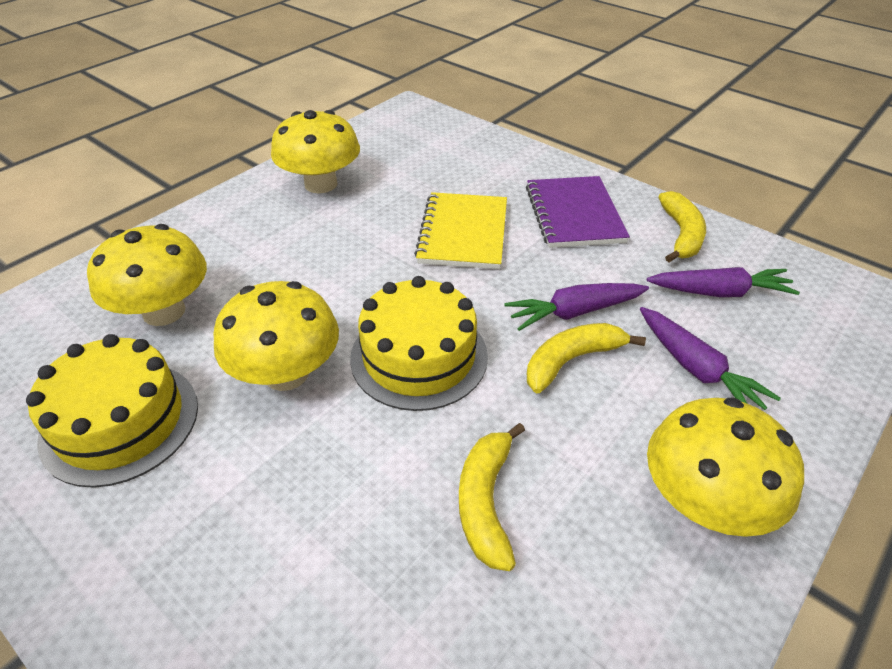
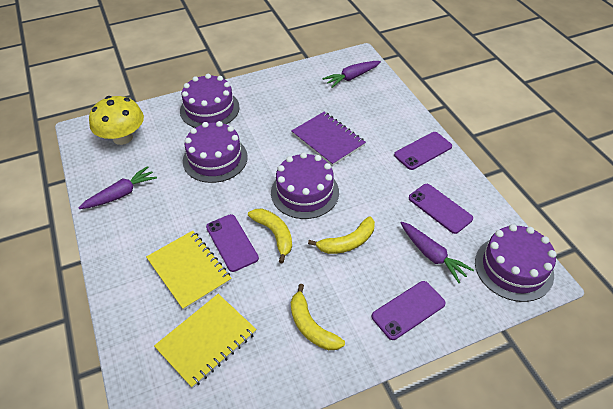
purple cake: none = 0 -> [180,74,240,128] [183,121,248,183] [271,152,339,219] [475,224,556,302] = 4
purple phone: none = 0 -> [206,214,259,272] [372,281,446,340] [394,132,452,170] [409,184,473,234] = 4
yellow cake: [26,334,198,488] [350,276,488,411] = 2 -> none = 0
yellow mushroom: [87,224,207,326] [213,281,339,391] [271,110,360,193] [647,397,804,537] = 4 -> [89,96,144,145] = 1
yellow notebook: [414,192,507,269] = 1 -> [146,231,232,310] [154,294,257,388] = 2

